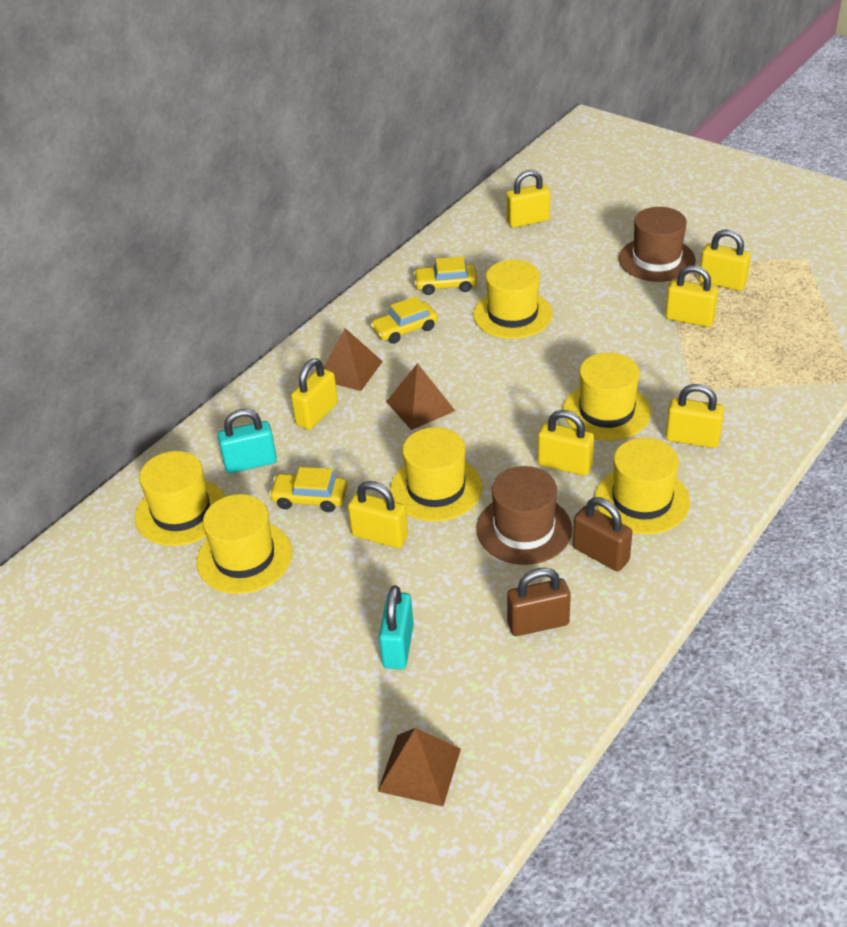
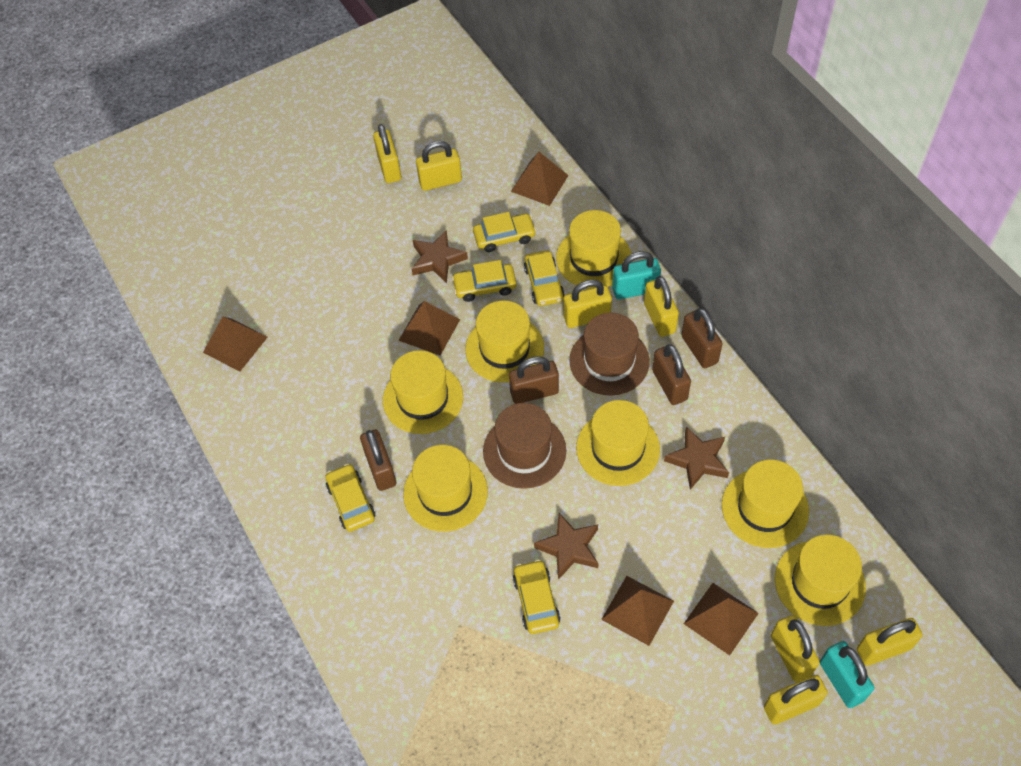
brown padlock: [507,568,571,636] [573,497,632,571] = 2 -> [360,430,396,491] [509,356,559,404] [652,344,691,405] [681,308,723,368] = 4
brown pyramid: [324,328,383,391] [378,728,461,806] [386,363,455,430] = 3 -> [203,317,268,372] [398,301,460,356] [511,152,569,206] [601,576,674,646] [684,583,759,656] = 5
brown star: none = 0 -> [412,230,468,283] [534,513,599,580] [664,427,729,490] = 3
yellow car: [269,467,347,512] [371,296,438,344] [414,256,477,295] = 3 -> [325,464,375,532] [452,260,517,302] [473,212,536,252] [513,560,561,634] [524,250,565,306] = 5
yellow hat: [135,451,225,546] [196,494,292,594] [390,427,482,522] [473,260,553,339] [563,352,651,441] [595,438,690,534] = 6 -> [383,350,463,434] [403,445,488,532] [465,301,544,383] [556,210,631,289] [576,400,660,486] [722,460,809,548] [775,535,866,626] = 7

